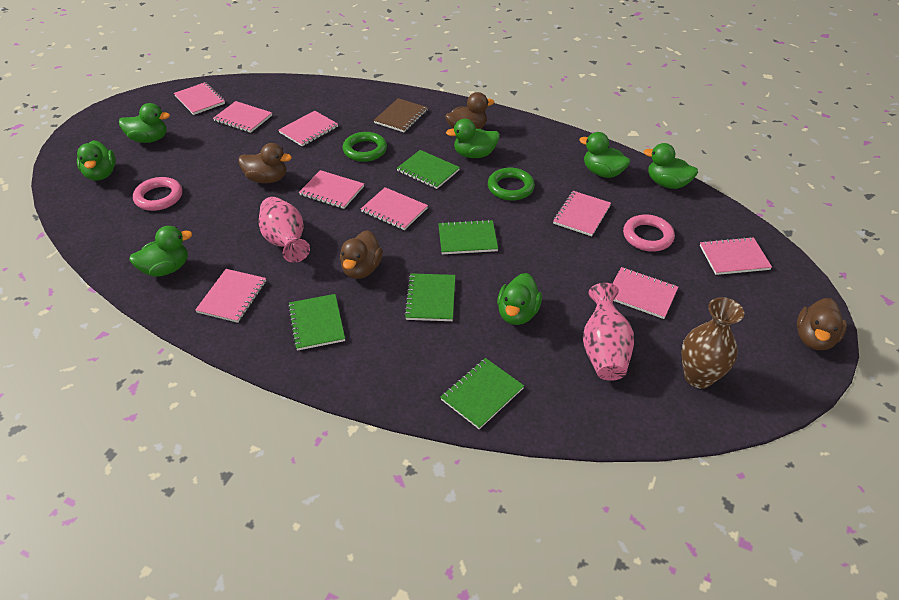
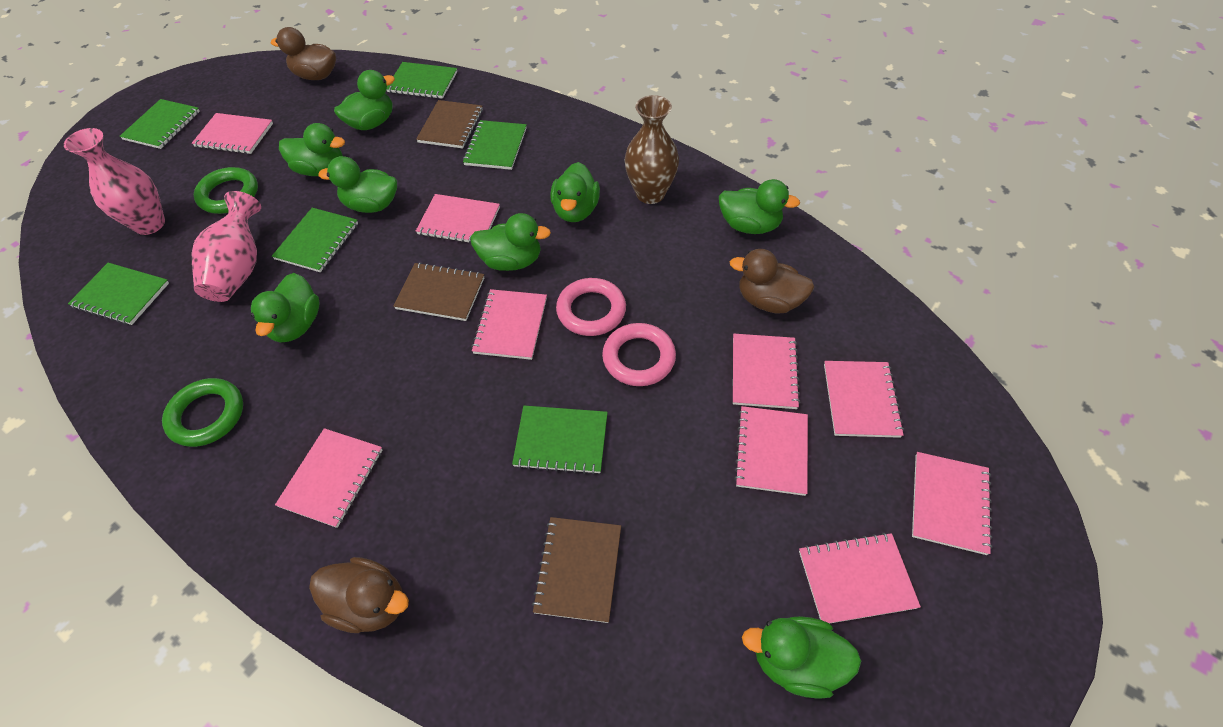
brown duck: [238,143,292,183] [340,230,383,279] [445,92,494,129] [797,298,847,350] = 4 -> [271,27,336,80] [309,557,409,633] [730,249,814,313] = 3
brown notebook: [374,98,428,132] = 1 -> [393,262,484,321] [416,100,483,148] [532,517,621,623] = 3
green duck: [77,140,116,181] [119,103,170,143] [129,226,192,277] [446,119,500,158] [497,273,542,325] [579,132,630,178] [644,143,698,189] = 7 -> [251,273,320,343] [279,123,345,176] [318,156,397,213] [334,70,395,130] [470,213,551,271] [550,162,600,222] [719,179,800,234] [742,616,861,699] = 8
green notebook: [288,294,345,351] [397,150,460,189] [404,273,455,321] [438,220,498,254] [440,358,524,429] = 5 -> [68,263,169,325] [120,99,200,149] [272,208,358,272] [387,62,457,99] [463,120,527,170] [512,406,608,474] = 6

